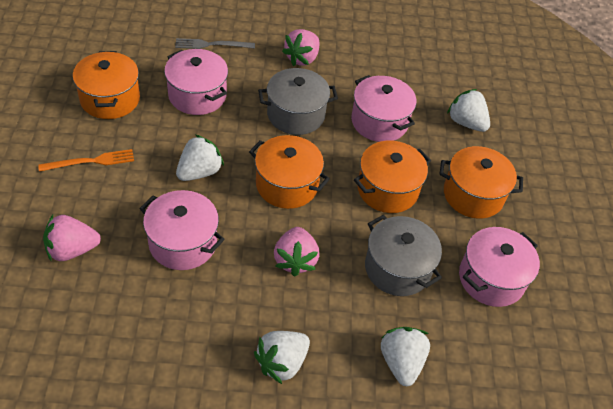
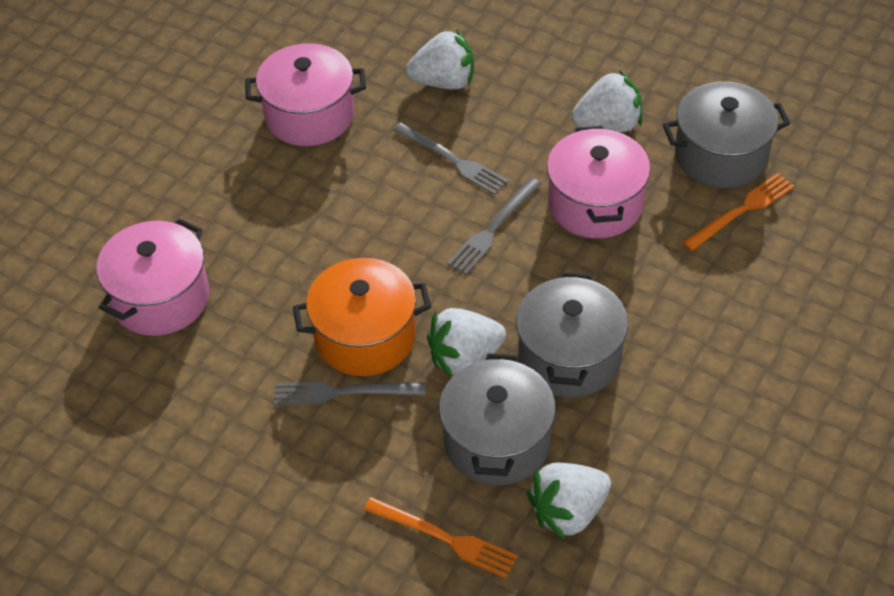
grey fork: [175,38,255,49] = 1 -> [274,382,425,405] [393,123,508,195] [447,177,542,275] = 3
grey pot: [258,68,338,135] [365,215,442,296] = 2 -> [439,353,556,485] [516,272,628,397] [663,81,790,188] = 3
orange fork: [38,149,134,172] = 1 -> [364,497,518,579] [682,173,794,251] = 2
orange pot: [73,51,140,119] [249,135,330,209] [354,141,431,213] [439,146,523,219] = 4 -> [293,258,431,376] = 1
pink pot: [139,190,224,270] [164,49,228,115] [351,75,417,142] [459,227,540,307] = 4 -> [96,218,209,336] [245,43,366,146] [547,126,651,238] = 3
pink strawberry: [43,215,101,261] [274,227,319,277] [282,29,320,66] = 3 -> none = 0

